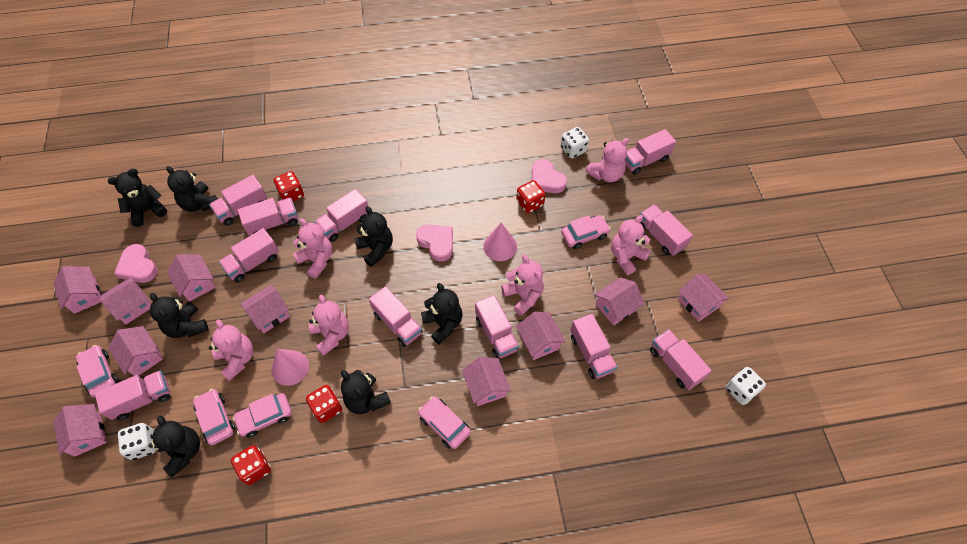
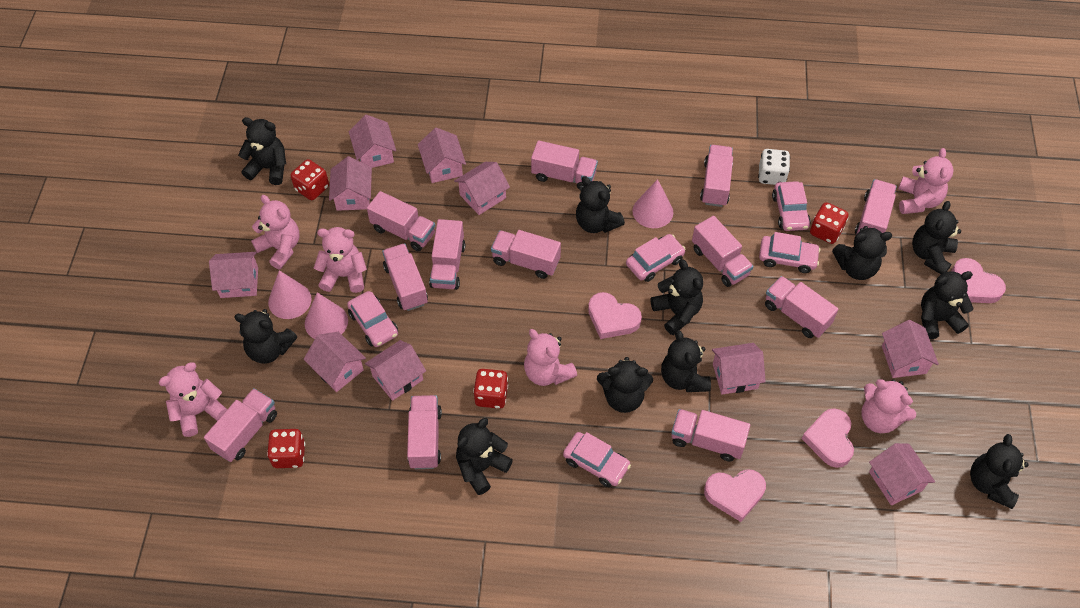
black teddy bear: [108,168,167,227] [149,415,200,477] [150,293,208,338] [166,166,217,212] [341,370,391,414] [354,206,393,267] [421,283,463,344] = 7 -> [234,309,297,364] [238,117,286,185] [456,418,513,495] [576,176,625,233] [597,357,653,413] [651,259,703,335] [661,330,711,392] [832,226,892,280] [912,201,961,274] [921,271,973,339] [970,434,1028,509] = 11
pink cone: [271,349,309,386] [483,222,517,261] = 2 -> [268,270,311,319] [305,292,348,339] [632,179,673,228] = 3
pink heart: [114,244,158,283] [416,224,453,262] [532,159,567,193] = 3 -> [588,292,642,339] [704,469,766,522] [802,408,854,468] [952,258,1006,303] = 4
pink truck: [95,371,170,420] [209,175,267,226] [219,228,279,283] [238,198,298,235] [314,189,368,242] [369,286,423,347] [475,295,519,359] [571,314,617,379] [625,129,676,175] [640,205,693,256] [650,329,711,390] = 11 -> [204,388,277,462] [367,191,435,251] [382,243,428,311] [407,395,442,469] [429,219,465,290] [491,230,561,279] [531,140,598,190] [671,409,750,461] [692,216,753,287] [700,145,733,207] [765,276,839,338] [855,179,897,235] = 12
white dice: [118,423,156,460] [561,127,589,158] [726,367,766,405] = 3 -> [758,149,790,185] = 1

